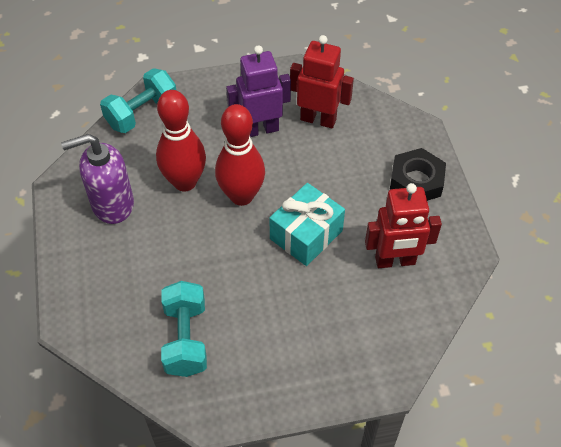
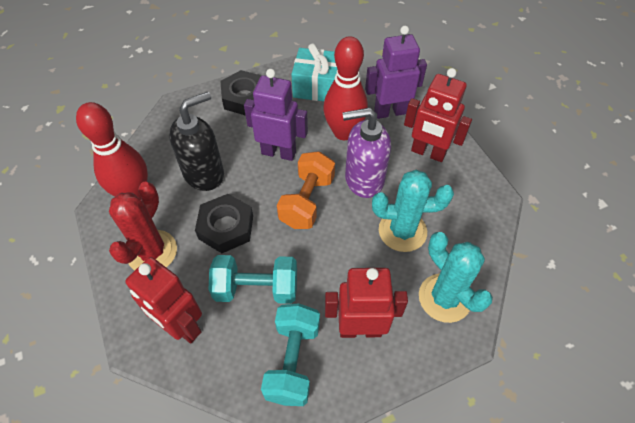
black nut: [390,148,446,201] = 1 -> [195,194,253,253] [220,70,261,116] = 2
black soap dispenser: none = 0 -> [169,92,224,191] = 1
orange dumbbell: none = 0 -> [277,151,335,229] = 1
purple robot: [226,45,291,137] = 1 -> [244,69,308,161] [365,26,427,119] = 2
red cactus: none = 0 -> [109,181,177,270] = 1
red robot: [290,35,354,128] [365,183,442,268] = 2 -> [125,257,202,343] [325,268,408,338] [404,68,472,162] = 3
turquoise cactus: none = 0 -> [372,170,454,252] [419,232,493,323] = 2

